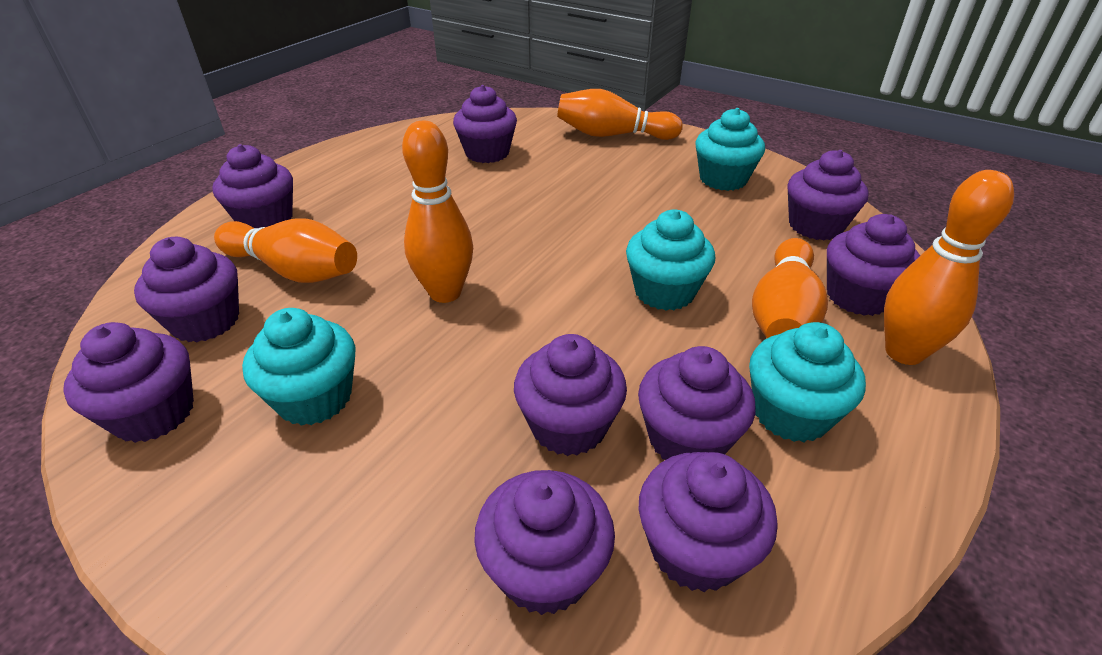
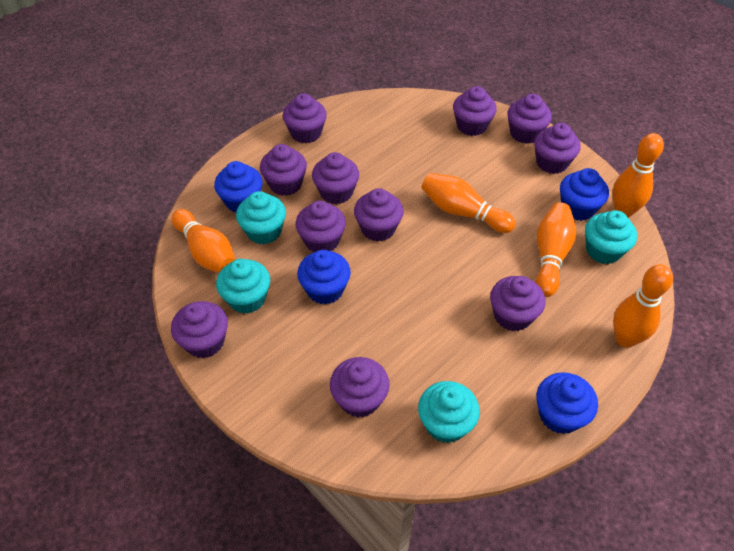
blue cupcake: none = 0 -> [214,161,263,212] [297,250,351,305] [536,372,598,434] [560,168,609,221] = 4
purple cupcake: [63,322,194,443] [134,237,239,342] [212,144,293,228] [453,85,517,163] [474,470,615,615] [514,334,627,456] [638,346,756,460] [639,452,778,592] [788,150,869,240] [827,214,920,316] = 10 -> [171,301,228,358] [260,144,307,196] [283,93,327,143] [295,200,346,252] [312,152,359,204] [330,357,390,418] [354,188,403,241] [453,86,497,136] [490,276,545,331] [507,94,552,144] [534,123,581,174] = 11

